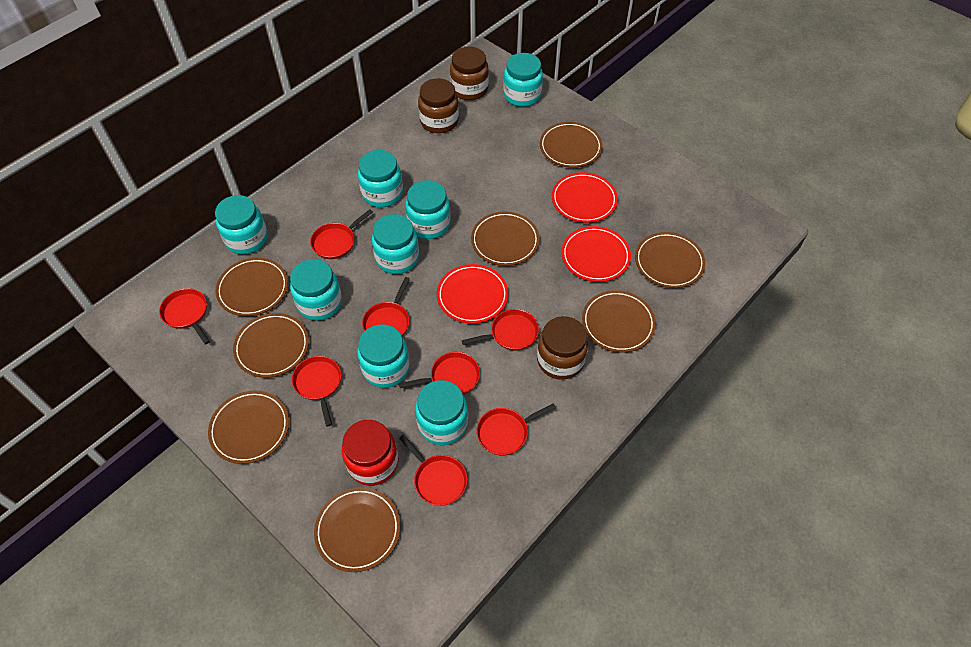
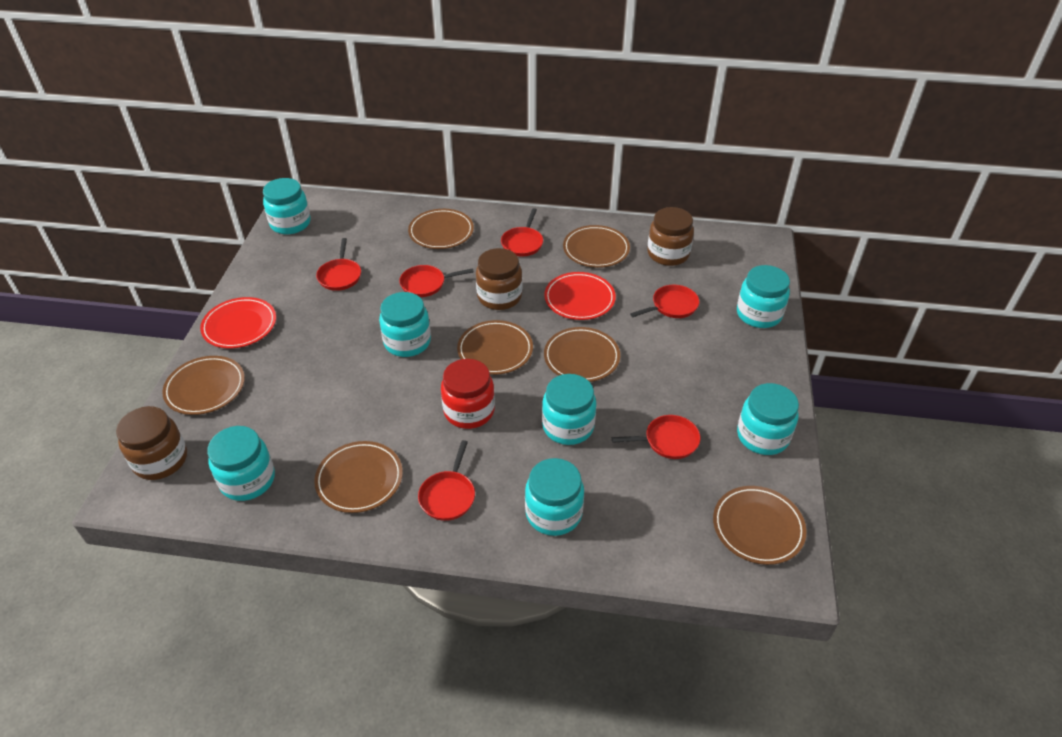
brown plate: [208,391,289,464] [215,257,288,316] [233,313,309,378] [314,487,400,572] [471,212,540,266] [540,122,603,168] [582,290,656,353] [635,232,706,288] = 8 -> [162,356,245,415] [314,441,403,513] [408,209,474,249] [457,320,533,375] [544,327,620,382] [563,225,630,268] [713,486,807,565] = 7
red pan: [159,288,210,345] [292,356,341,427] [310,209,373,259] [362,277,410,336] [399,352,480,394] [399,434,468,506] [462,309,539,351] [476,403,556,456] = 8 -> [316,238,361,291] [399,265,474,297] [418,440,475,521] [501,208,543,256] [612,415,700,459] [630,285,699,318] = 6
red plate: [437,264,508,324] [552,172,618,223] [561,226,631,282] = 3 -> [200,297,276,348] [544,272,616,320] = 2
turquoise jar: [215,195,268,254] [290,259,342,321] [357,324,410,388] [358,150,403,207] [372,214,419,274] [405,180,451,239] [415,380,468,445] [503,53,543,107] = 8 -> [207,426,275,501] [263,178,311,234] [379,292,431,357] [525,458,584,536] [542,374,596,445] [737,265,790,328] [737,383,799,455] = 7

